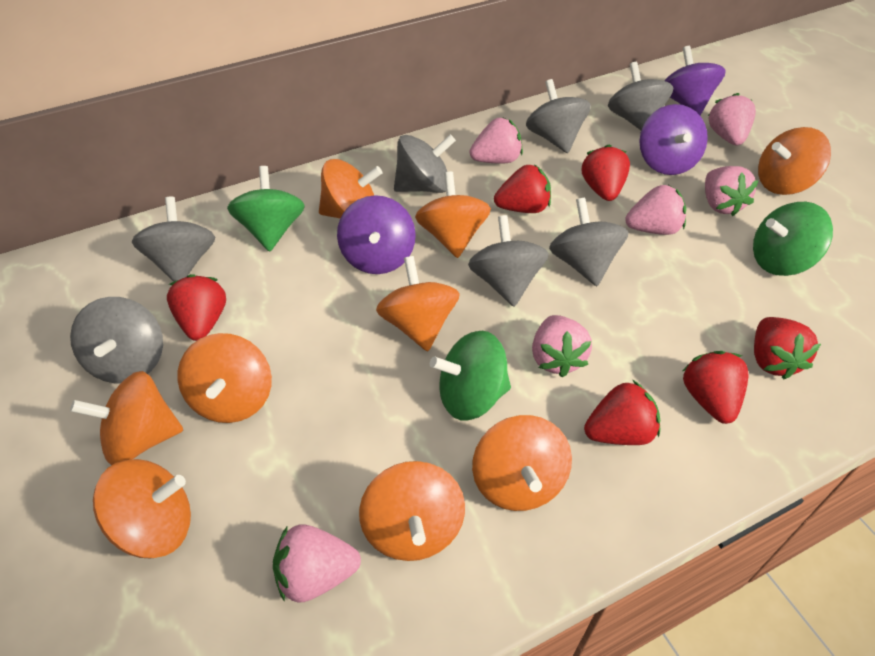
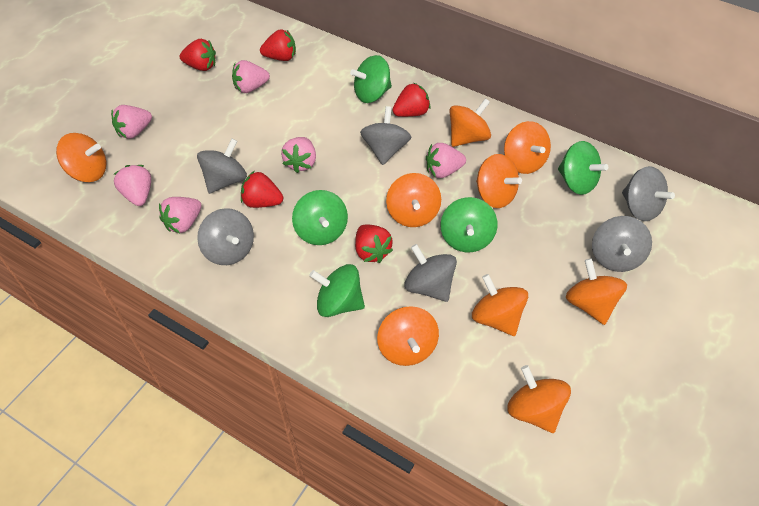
green spinning top: [227,166,305,252] [430,331,511,420] [753,202,833,276] = 3 -> [292,190,348,245] [309,264,365,317] [350,55,392,103] [440,197,497,253] [558,141,608,195] = 5
grey spinning top: [70,297,163,383] [132,197,215,282] [394,134,456,193] [468,215,549,307] [526,79,591,153] [549,198,629,286] [608,62,673,130] = 7 -> [197,139,247,194] [197,208,254,265] [360,106,411,165] [404,244,457,302] [592,216,652,272] [622,166,675,221] = 6
purple spinning top: [337,195,416,274] [639,104,708,175] [664,46,726,115] = 3 -> none = 0
red strawberry: [167,274,226,341] [494,164,551,213] [581,144,630,201] [584,380,660,445] [683,351,748,424] [754,317,821,379] = 6 -> [180,39,216,71] [241,171,283,208] [260,29,296,61] [355,225,393,263] [393,83,431,117] = 5

